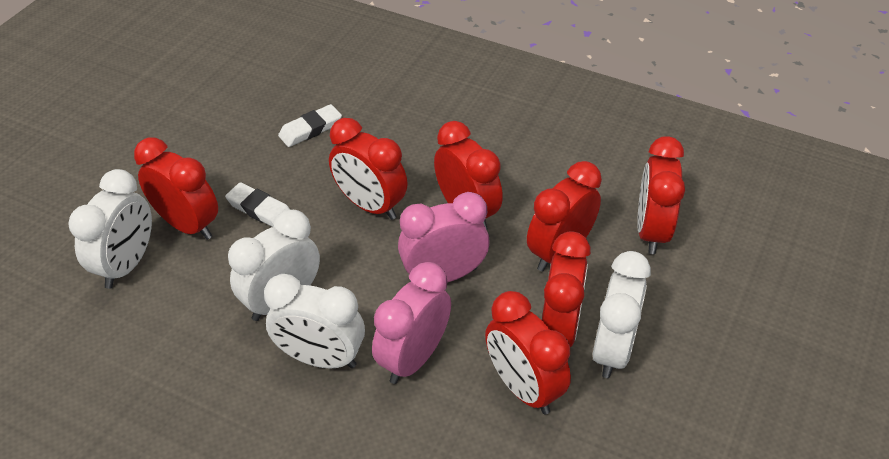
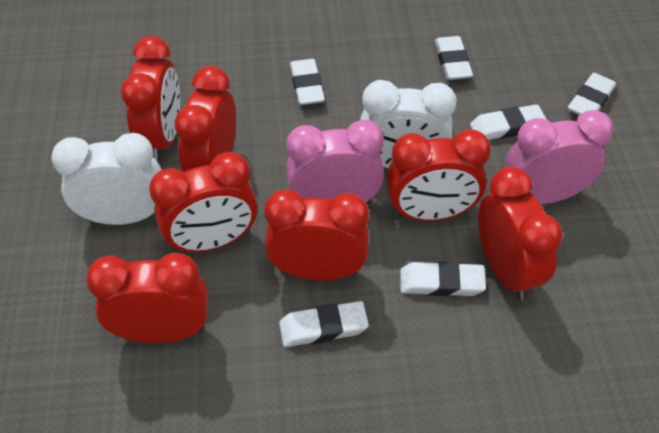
white clock: [68,169,152,289] [228,210,320,321] [264,274,365,368] [593,251,651,378] = 4 -> [51,133,162,225] [360,80,457,168] = 2
white eraser: [225,182,290,227] [278,104,342,147] = 2 -> [279,301,369,347] [290,59,325,105] [400,261,486,296] [435,36,473,80] [470,104,547,140] [568,73,616,115] = 6

